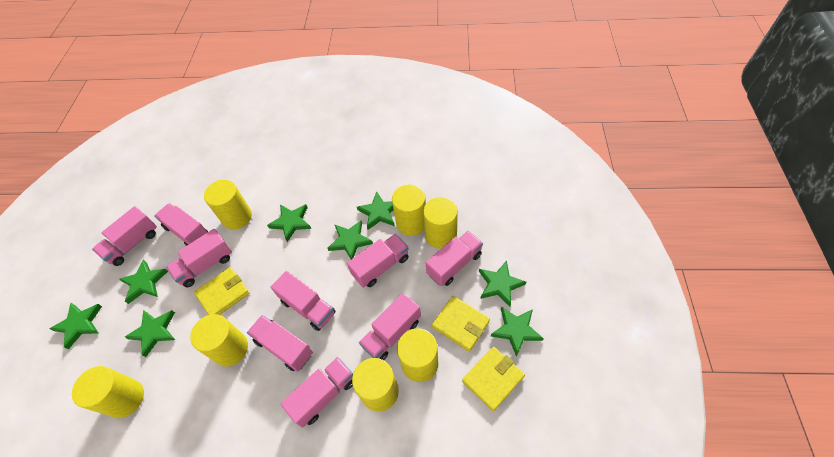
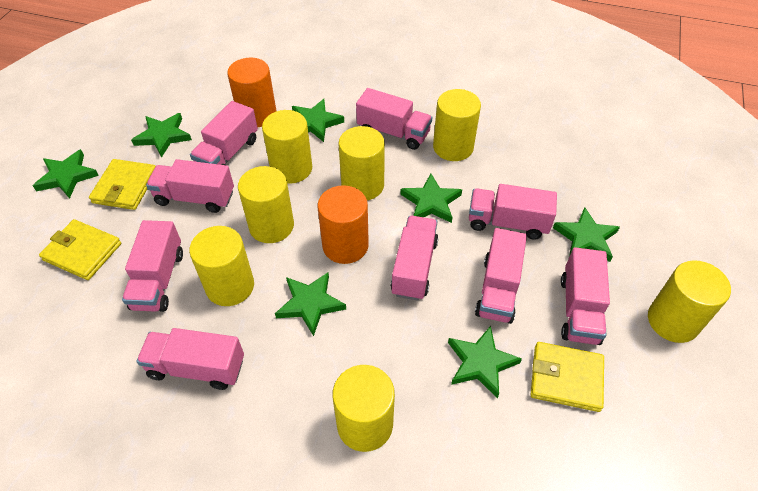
green star: [50,303,102,349] [119,260,168,304] [125,310,175,357] [267,204,311,242] [328,221,373,259] [357,191,394,230] [479,261,526,307] [491,306,544,357] = 8 -> [33,149,99,199] [131,113,192,158] [275,272,346,336] [292,99,344,142] [400,173,462,223] [448,326,522,399] [553,207,620,262] = 7
orange cylinder: none = 0 -> [227,58,276,127] [317,185,369,264] = 2

